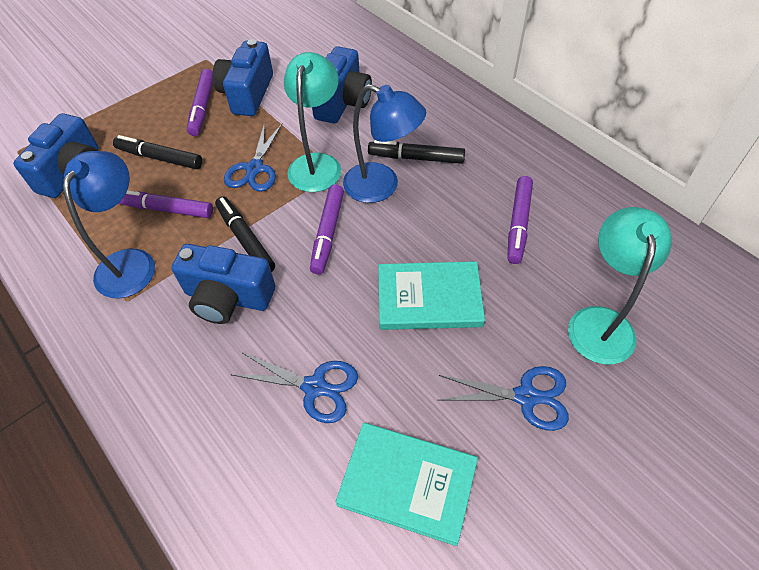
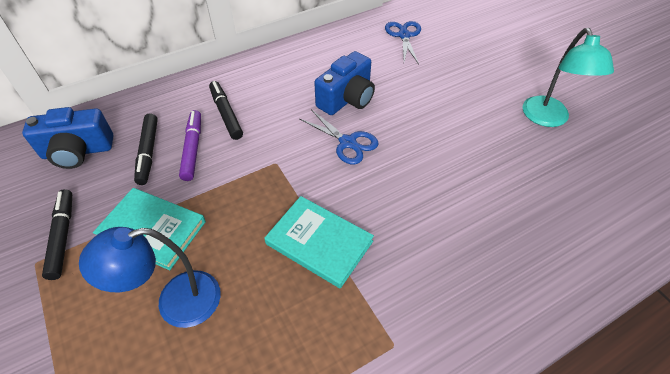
blue camera: [13,113,99,198] [171,244,275,324] [213,39,273,116] [312,46,372,123] = 4 -> [22,107,114,169] [314,51,375,115] = 2
blue lamp: [63,151,155,298] [343,84,426,203] = 2 -> [79,227,221,328] = 1
blue scissors: [224,122,283,192] [230,352,358,423] [437,366,569,431] = 3 -> [300,109,379,165] [385,21,421,64] = 2
purple marker: [118,190,213,218] [187,69,213,136] [310,184,344,274] [507,176,533,264] = 4 -> [179,110,201,181] = 1
turquoise lamp: [284,52,341,192] [568,207,672,364] = 2 -> [522,28,614,127] = 1

